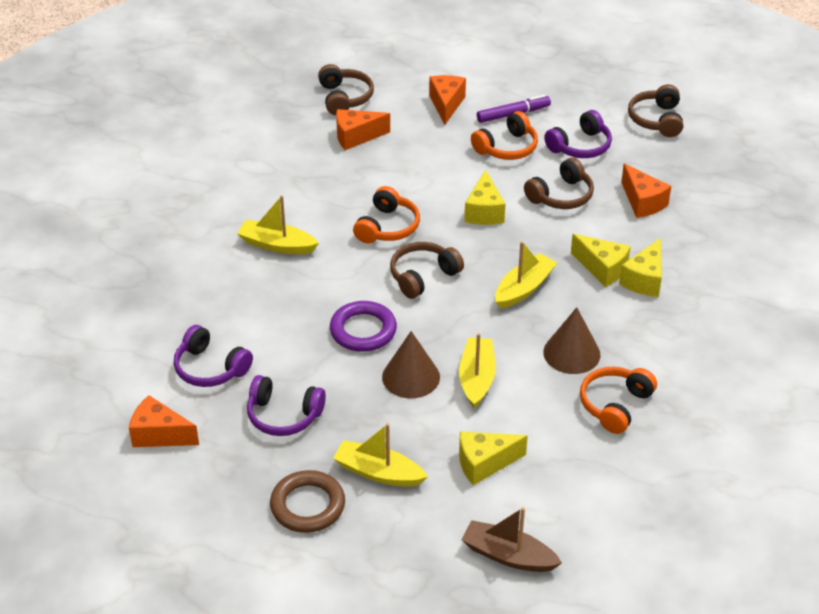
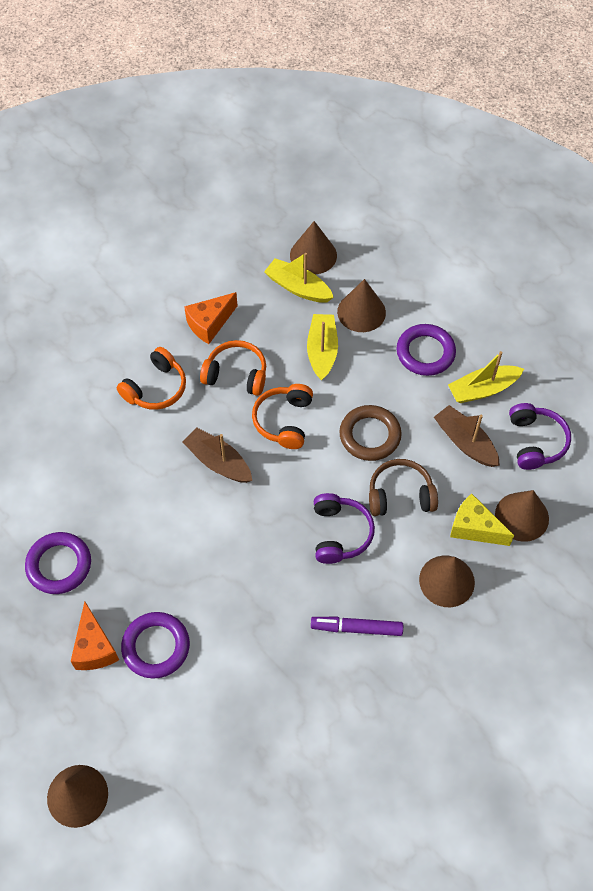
brown boat: [462,507,562,572] = 1 -> [182,427,252,483] [434,405,500,467] = 2
brown cone: [382,331,440,398] [543,307,600,374] = 2 -> [47,765,108,828] [290,221,337,274] [337,279,386,332] [419,556,475,607] [495,490,549,542] = 5
brown headphones: [318,64,374,115] [390,242,464,299] [524,158,594,209] [628,84,683,137] = 4 -> [369,459,438,516] = 1
orange cheese: [129,395,199,447] [336,109,390,150] [429,75,466,125] [621,163,671,218] = 4 -> [71,602,119,670] [184,292,238,344] = 2
purple headphones: [174,325,253,387] [247,375,326,436] [544,110,612,158] = 3 -> [314,493,375,564] [509,403,571,470] = 2
purple ring: [330,301,397,352] = 1 -> [25,532,91,594] [121,612,190,679] [396,324,456,376] = 3
yellow boat: [237,195,319,254] [333,423,428,487] [459,333,496,408] [495,241,557,309] = 4 -> [264,253,334,303] [307,314,338,381] [448,351,524,403] = 3
yellow cheese: [459,431,528,485] [464,169,505,225] [571,234,631,287] [619,238,662,297] = 4 -> [450,493,514,546] = 1

